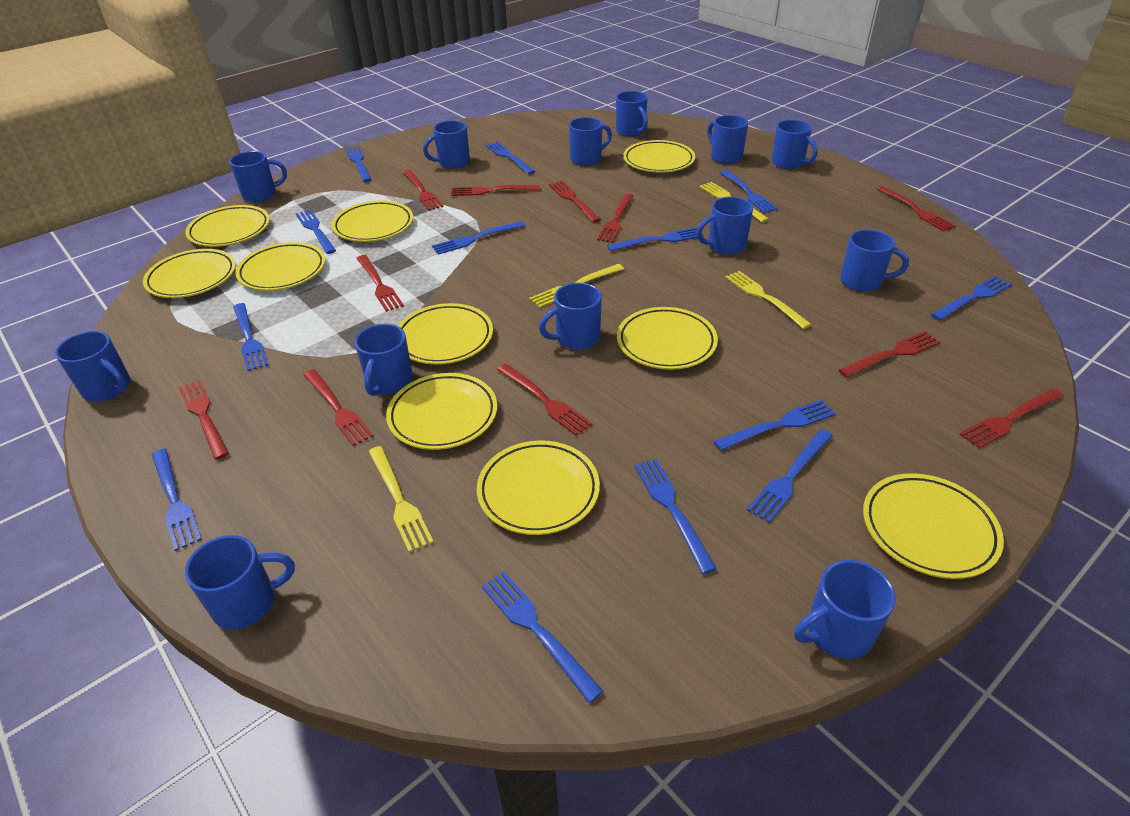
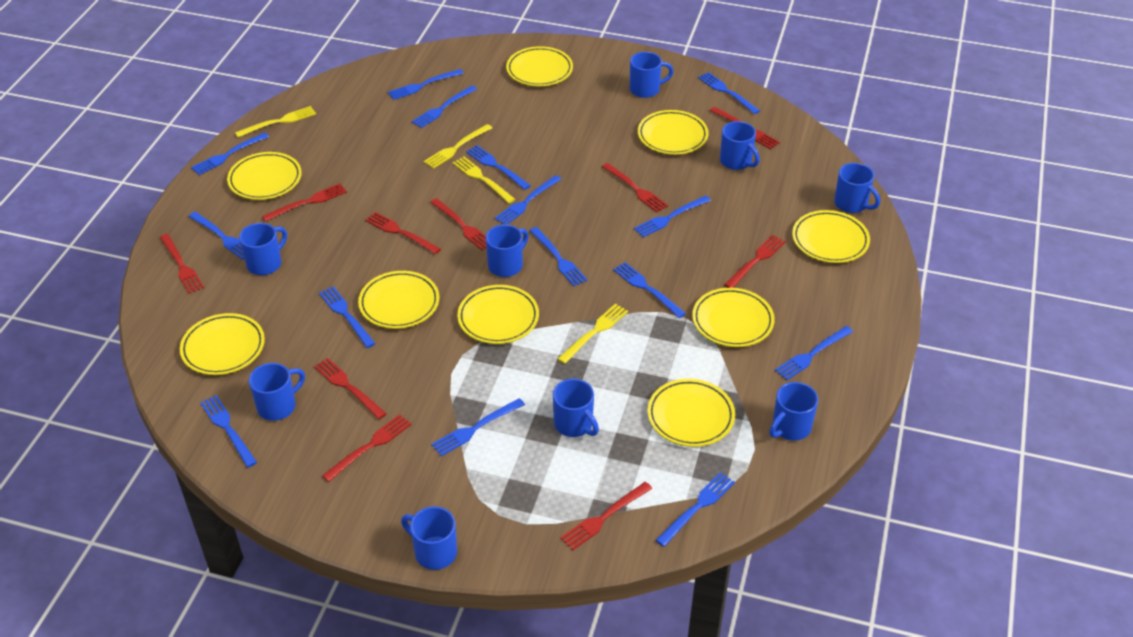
blue fork: [152,448,202,551] [233,303,268,371] [296,209,336,254] [345,146,372,182] [432,221,526,255] [482,572,603,703] [485,142,535,174] [607,227,704,251] [634,459,717,574] [713,400,836,451] [720,170,778,213] [747,429,833,523] [931,276,1012,321] = 13 -> [189,212,244,260] [191,132,269,175] [200,395,257,467] [319,286,376,348] [388,69,464,100] [412,86,477,128] [432,398,525,456] [466,145,531,190] [495,175,561,225] [529,227,588,286] [613,262,686,318] [634,196,711,237] [656,472,735,547] [698,72,760,114] [775,326,853,380] = 15
blue mug: [55,331,131,401] [185,535,295,630] [229,151,287,202] [355,324,413,396] [423,120,470,169] [539,283,602,350] [569,117,612,166] [616,91,648,137] [696,197,753,255] [707,115,748,164] [772,120,817,169] [794,560,896,659] [840,229,909,292] = 13 -> [239,223,287,275] [249,363,305,421] [401,506,457,570] [486,225,529,277] [553,379,599,437] [630,52,674,98] [720,121,760,170] [769,382,818,441] [834,163,880,213] = 9
red fork: [178,380,229,460] [303,369,374,446] [356,255,404,312] [403,170,444,211] [451,185,540,196] [497,364,592,436] [549,181,601,223] [597,193,634,243] [839,331,940,378] [876,186,956,231] [959,388,1064,448] = 11 -> [159,234,204,294] [262,184,347,222] [314,358,387,419] [322,414,412,482] [365,212,441,254] [430,198,486,251] [560,482,652,551] [602,163,668,212] [710,107,780,149] [724,235,786,288] = 10
yellow plate: [143,249,236,298] [185,205,270,247] [235,242,325,291] [332,201,413,242] [386,373,497,450] [398,303,493,365] [477,440,600,535] [617,307,718,370] [623,140,695,172] [863,473,1004,579] = 10 -> [180,313,265,375] [227,152,302,200] [358,271,439,329] [457,285,539,344] [506,46,573,86] [638,110,708,155] [647,379,735,447] [692,288,775,347] [792,210,870,263] = 9

